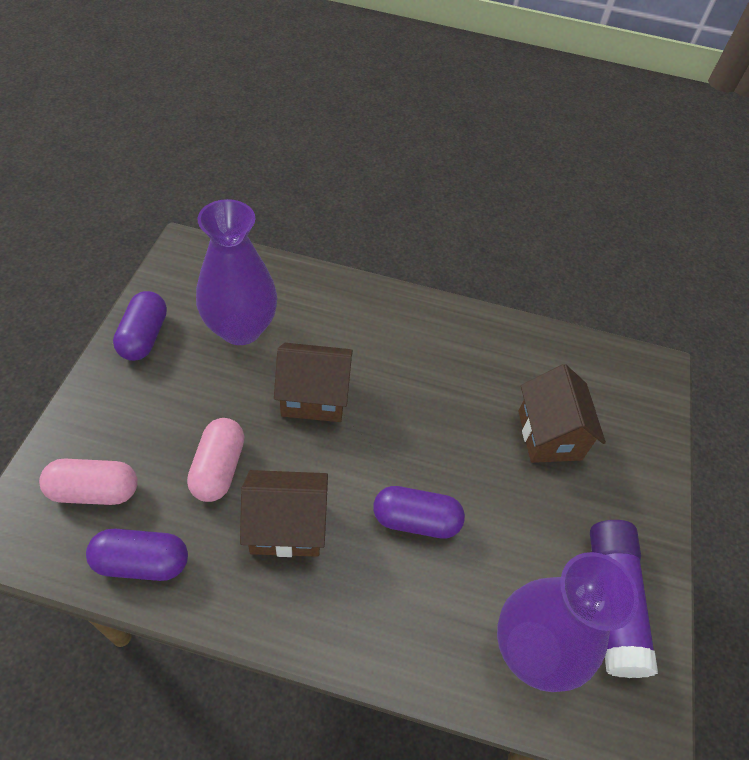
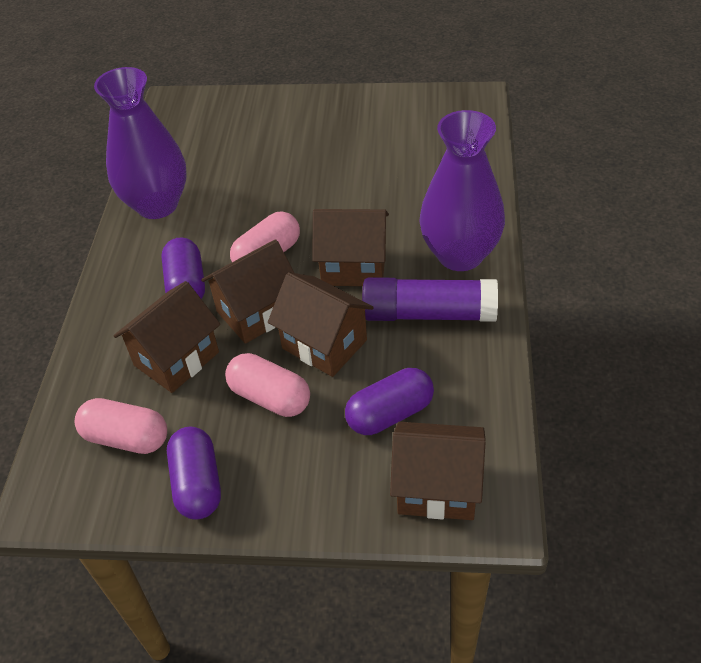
brown house: [240,470,328,557] [274,343,353,422] [518,364,606,463] = 3 -> [114,281,220,393] [201,239,294,344] [268,272,374,377] [312,209,389,286] [390,422,486,520] = 5
pink capsule: [39,459,138,505] [187,418,244,502] = 2 -> [74,398,167,454] [225,353,310,417] [230,212,300,262] = 3

